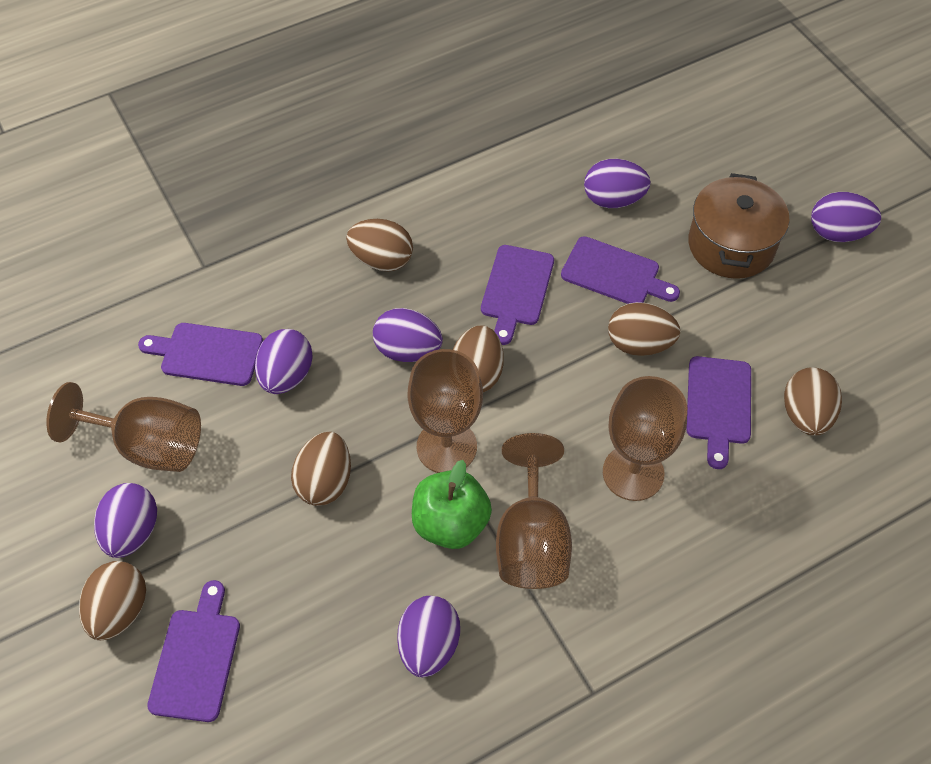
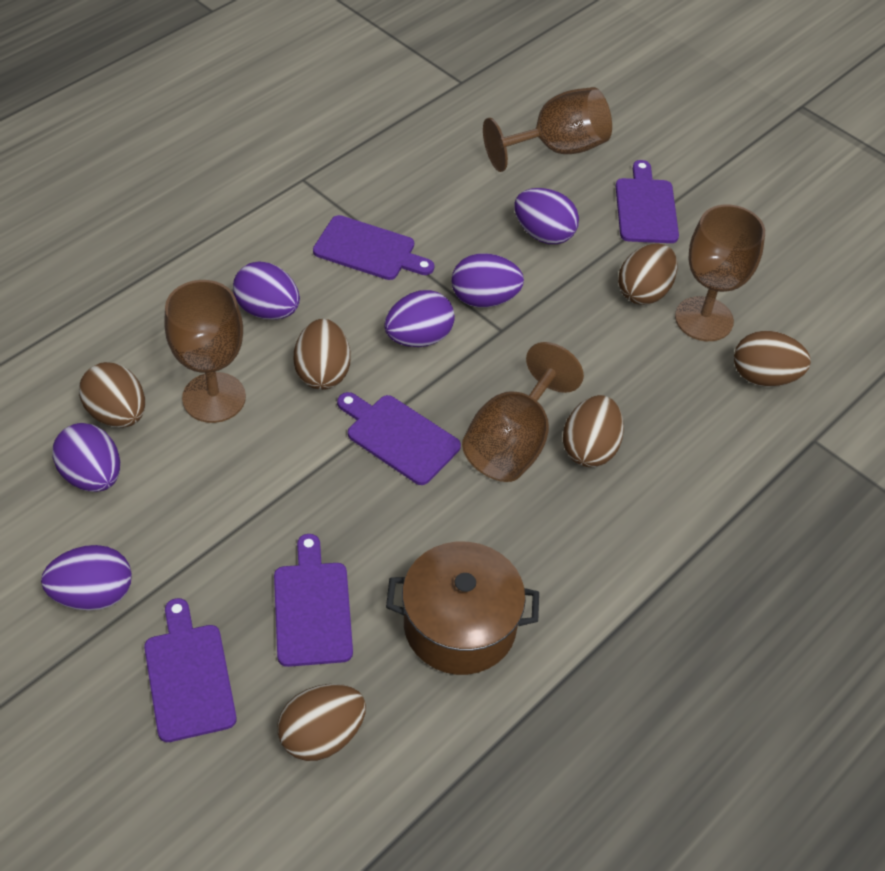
green apple: [412,460,492,549] = 1 -> none = 0

